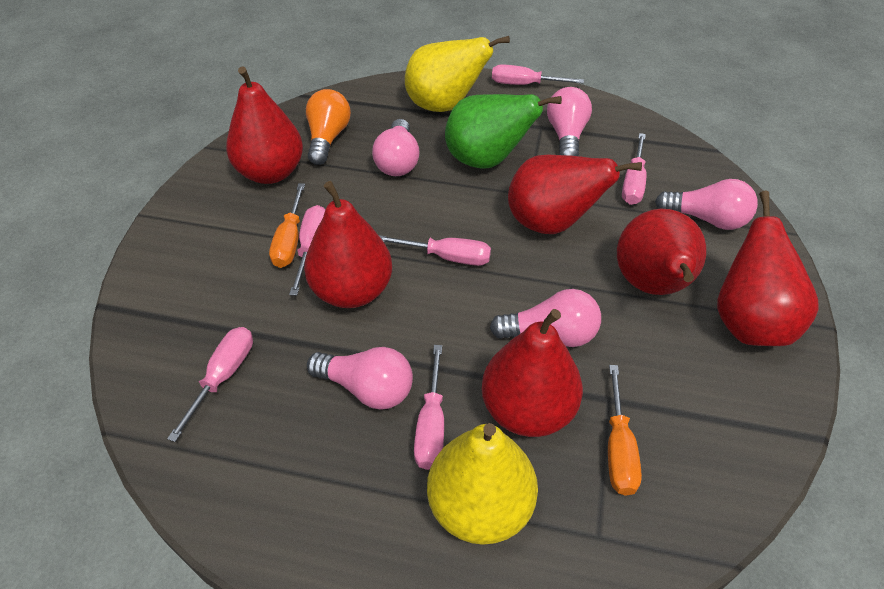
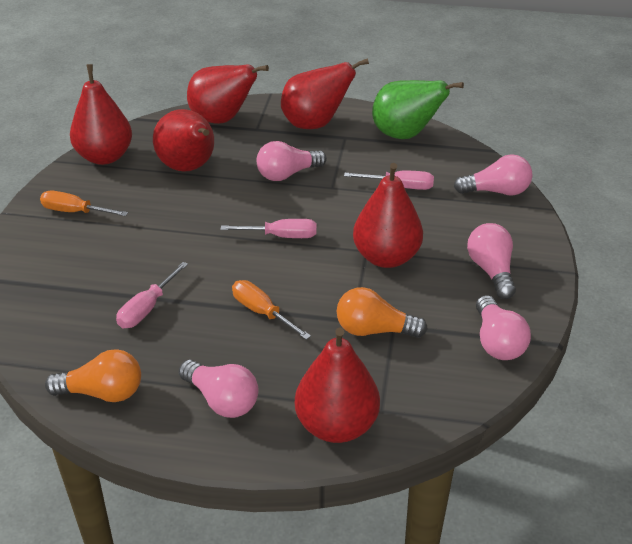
orange light bulb: [306,89,351,165] = 1 -> [45,349,141,402] [336,287,428,338] = 2
pink screwdriver: [167,327,253,442] [289,205,325,296] [379,235,491,266] [414,345,444,470] [492,64,584,85] [622,133,647,205] = 6 -> [116,262,188,329] [220,219,316,238] [344,171,434,190] = 3
yellow pear: [405,36,510,112] [427,423,538,545] = 2 -> none = 0

